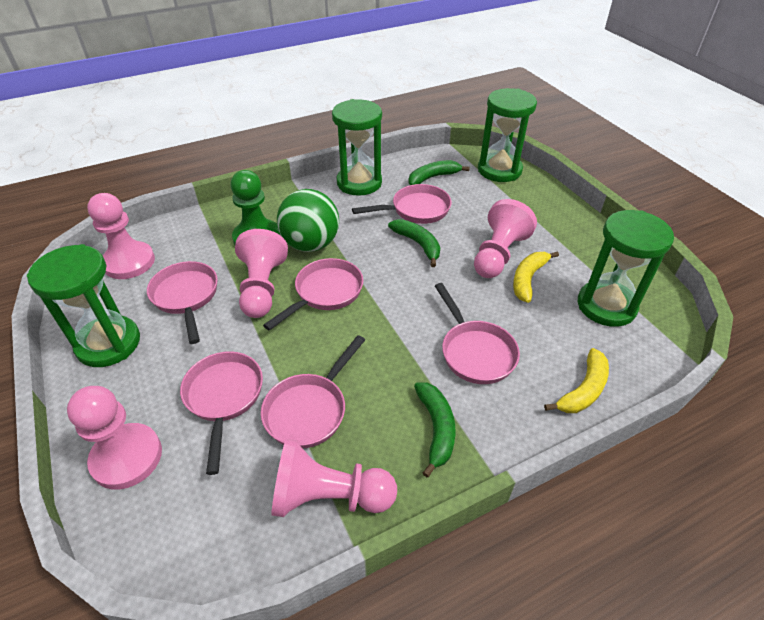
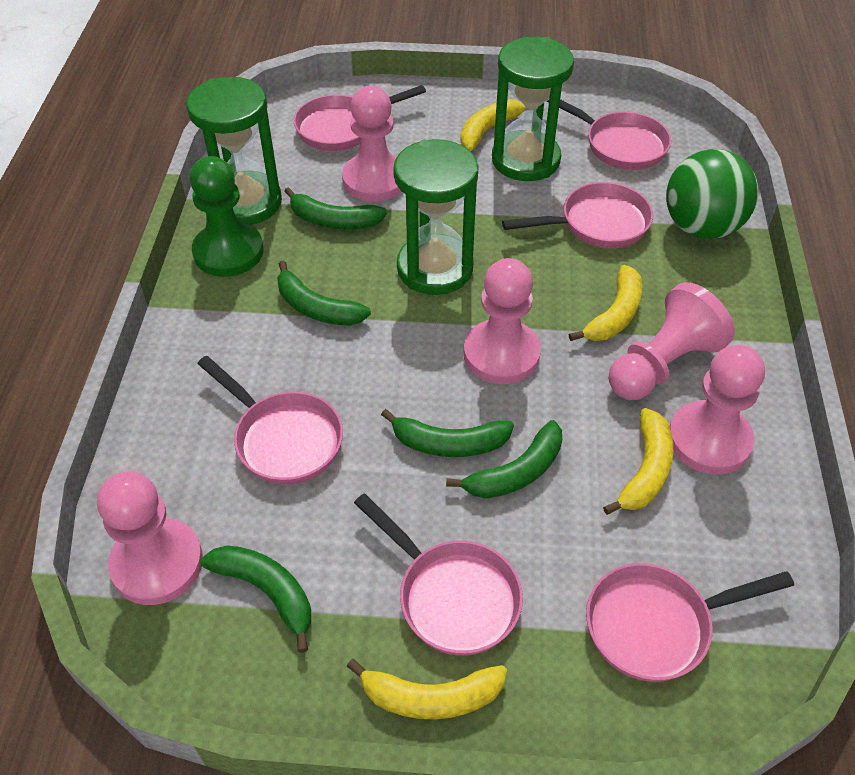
green banana: [388,219,440,267] [408,160,470,185] [414,382,455,477] = 3 -> [200,545,311,653] [277,261,371,326] [284,187,387,229] [381,409,514,457] [446,420,562,498] = 5
green hourglass: [27,244,140,367] [332,99,382,196] [478,88,537,182] [578,210,674,327] = 4 -> [186,77,282,225] [393,139,479,295] [492,37,574,181] = 3
yellow banana: [513,252,559,303] [544,348,609,413] = 2 -> [347,659,507,719] [461,99,526,151] [569,265,642,341] [603,408,673,515] = 4

